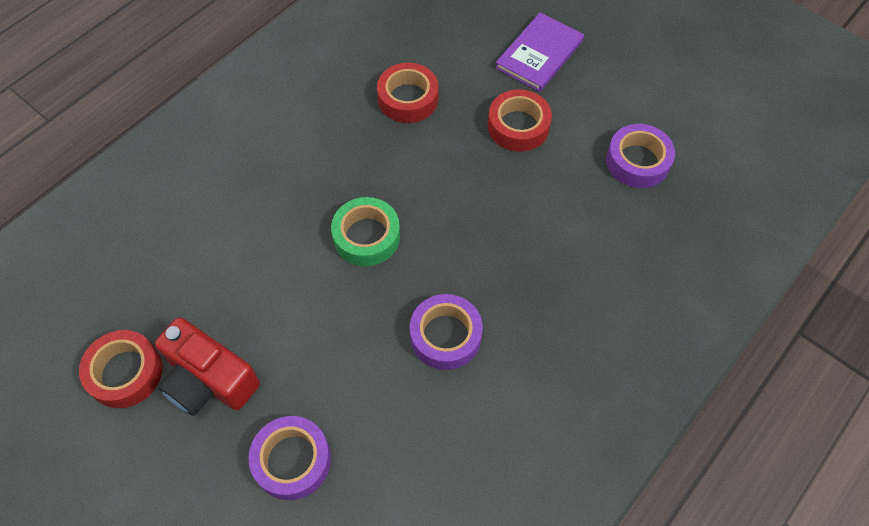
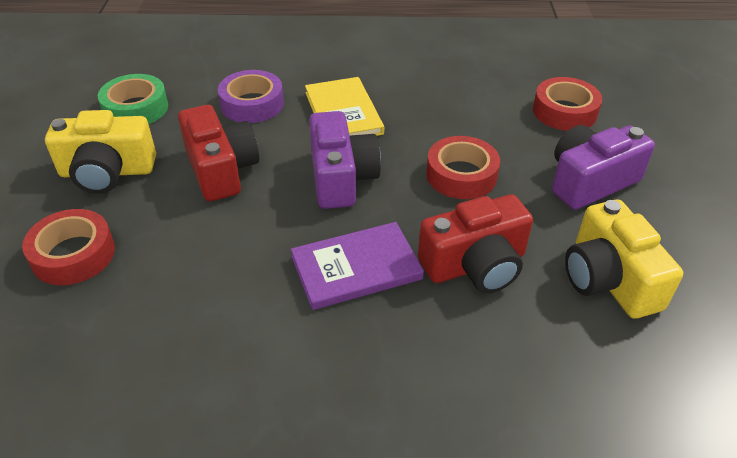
purple camera: none = 0 -> [309,111,381,209] [552,125,655,210] = 2
purple tape: [248,416,331,500] [410,294,483,370] [606,124,675,188] = 3 -> [218,70,284,123] = 1
red camera: [155,317,260,416] = 1 -> [178,105,259,201] [418,194,533,293] = 2
yellow book: none = 0 -> [305,77,384,136] = 1
yellow camera: none = 0 -> [45,110,156,194] [565,200,683,319] = 2

